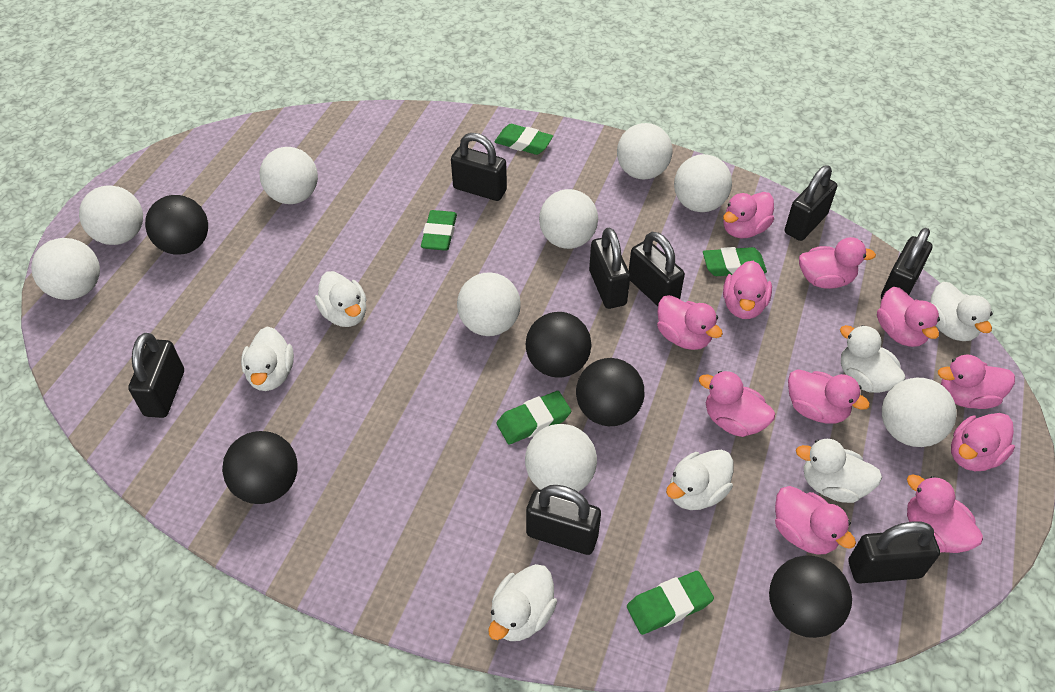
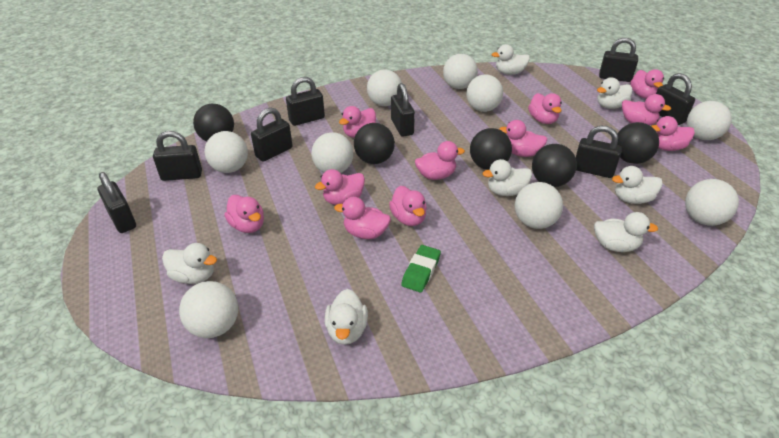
green eraser: [421,210,457,251] [495,124,553,155] [496,391,571,444] [627,571,714,635] [703,247,767,276] = 5 -> [401,245,441,293] = 1

